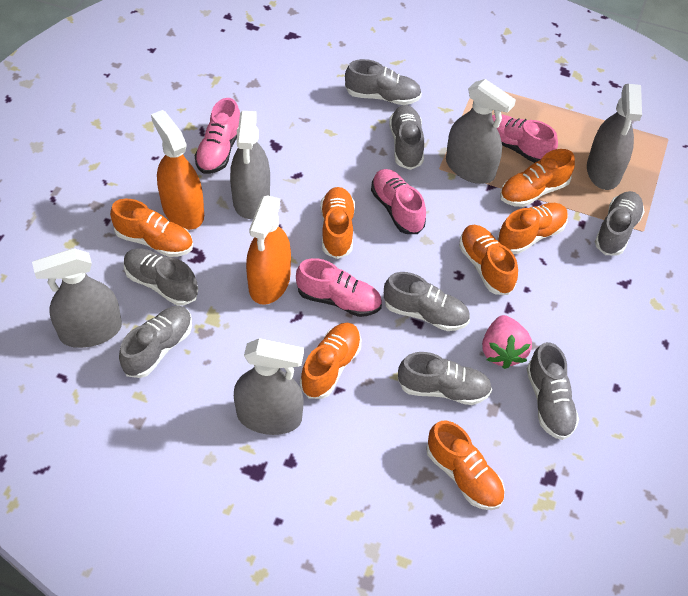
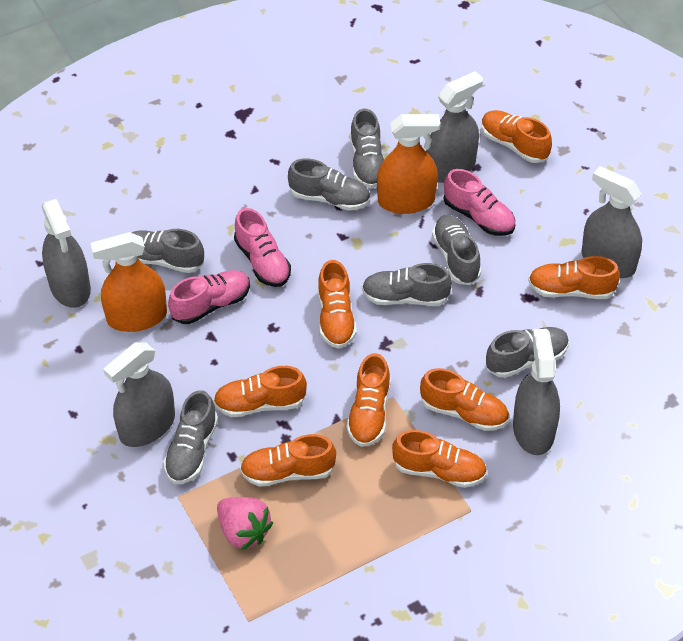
grey shoe: [119,306,192,378] [124,248,198,306] [345,59,422,105] [384,272,470,331] [389,105,424,170] [398,352,492,405] [527,342,579,440] [595,191,645,256] = 8 -> [132,229,204,273] [163,390,218,484] [288,158,370,211] [350,108,384,188] [362,263,452,306] [432,215,481,285] [486,327,569,378] = 7
orange shoe: [110,199,193,257] [300,323,361,399] [321,187,355,259] [426,421,505,510] [459,225,518,295] [497,203,568,254] [500,149,575,207] = 7 -> [213,366,307,417] [240,434,336,486] [318,260,357,349] [347,353,391,447] [392,430,487,488] [420,368,509,431] [481,110,552,163] [528,256,620,299] = 8
pink shoe: [195,98,240,174] [296,258,382,317] [371,169,426,234] [492,114,558,163] = 4 -> [168,270,250,324] [234,208,291,287] [444,169,515,236] = 3

